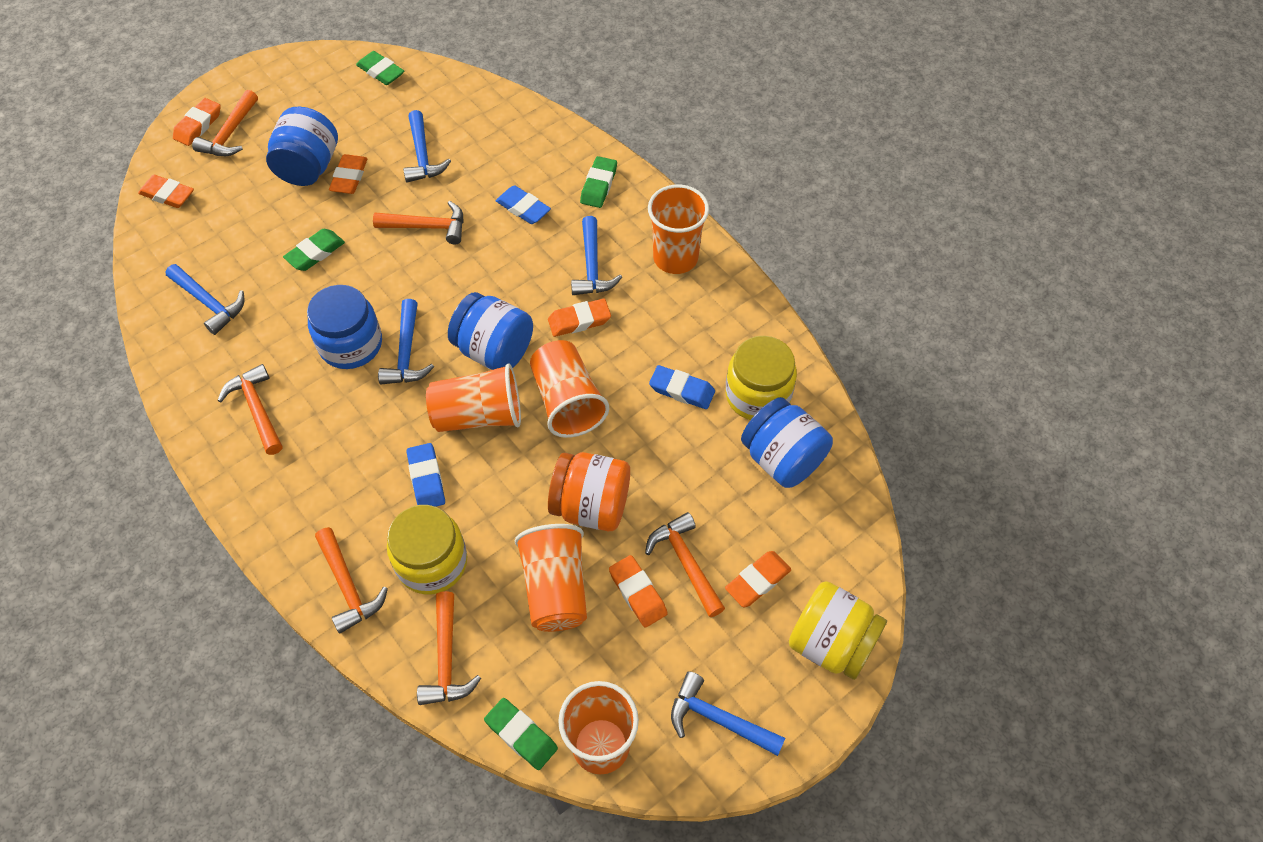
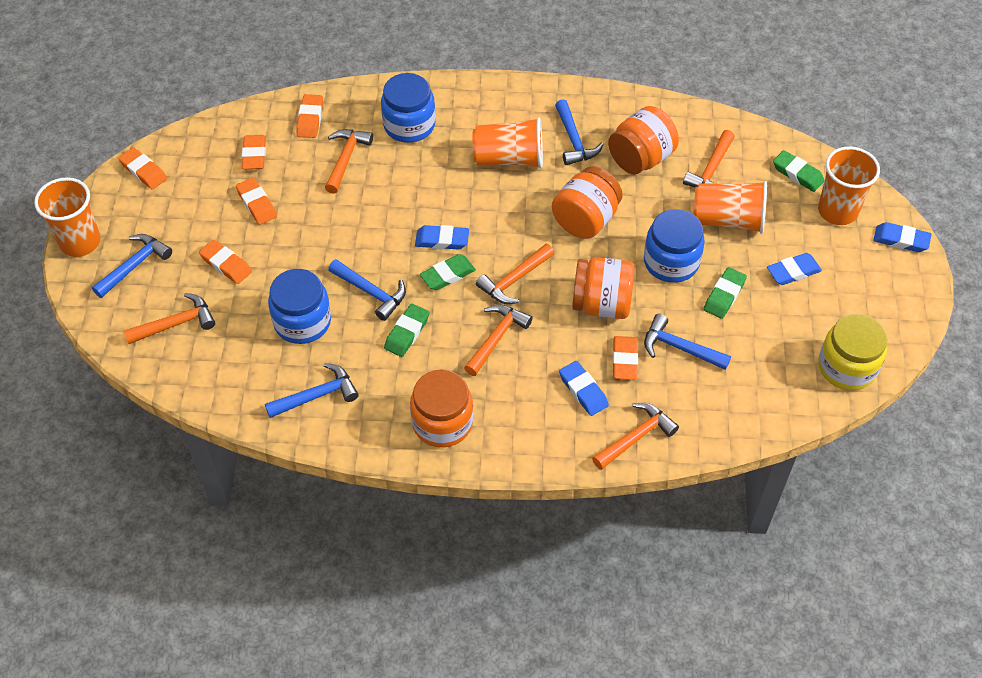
blue eraser: [407,443,445,507] [496,185,551,224] [649,365,715,409] = 3 -> [415,225,469,249] [559,361,609,416] [767,253,822,285] [873,222,932,252] = 4
blue jar: [266,107,338,186] [307,285,382,369] [448,292,533,370] [741,397,833,488] = 4 -> [268,269,331,344] [381,73,436,143] [644,209,705,283] = 3
orange cup: [426,363,521,432] [515,524,587,632] [530,340,609,438] [558,681,639,774] [648,184,709,274] = 5 -> [34,177,101,257] [472,117,543,169] [694,181,767,234] [818,146,880,225] = 4
orange jar: [548,452,630,531] = 1 -> [410,370,473,448] [552,166,623,239] [572,257,635,319] [608,106,679,174] = 4
yellow jar: [387,505,467,594] [725,336,797,420] [789,581,887,680] = 3 -> [818,314,888,390] = 1

